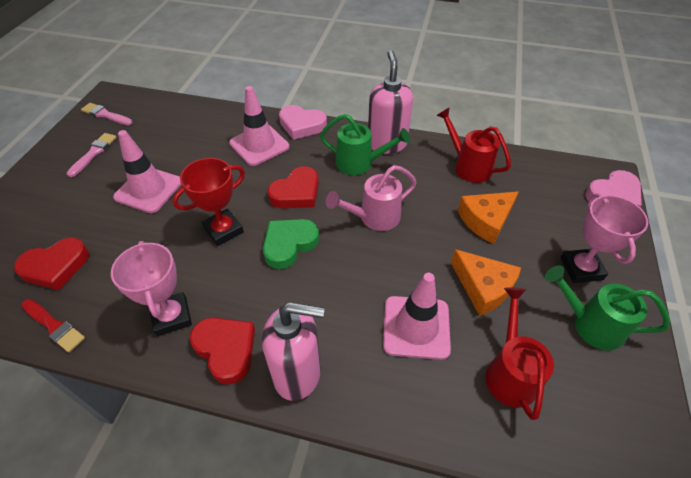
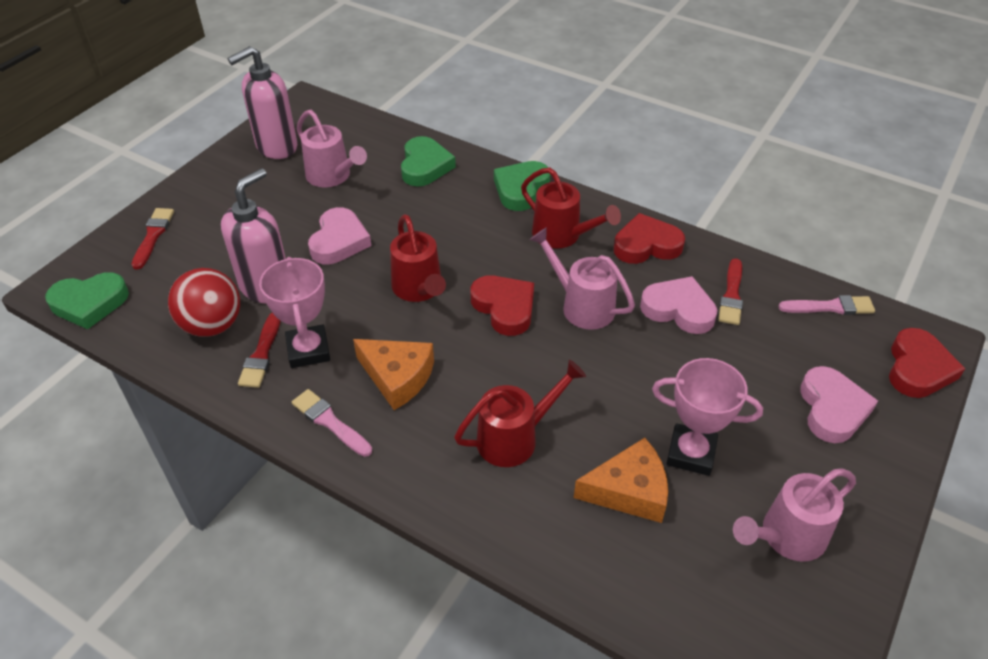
green heart: [263,219,319,269] = 1 -> [45,272,129,329] [401,136,456,187] [494,161,551,211] = 3
green watering can: [320,114,410,175] [545,265,670,350] = 2 -> none = 0
pink heart: [279,105,327,140] [585,170,642,207] = 2 -> [308,207,371,264] [640,276,717,334] [800,366,878,443] = 3
pink traffic cone: [113,130,181,213] [229,86,289,166] [383,273,451,360] = 3 -> none = 0
pink watering can: [326,165,417,231] = 1 -> [297,110,367,187] [530,227,635,330] [733,468,856,562] = 3
red ball: none = 0 -> [168,268,240,337] = 1
red brush: [21,299,85,352] = 1 -> [132,208,174,269] [238,313,281,388] [718,258,743,325] = 3
red trophy: [173,158,245,246] = 1 -> none = 0
red watering can: [436,107,511,183] [485,288,554,420] = 2 -> [390,214,446,302] [454,360,586,467] [521,168,621,249] = 3

